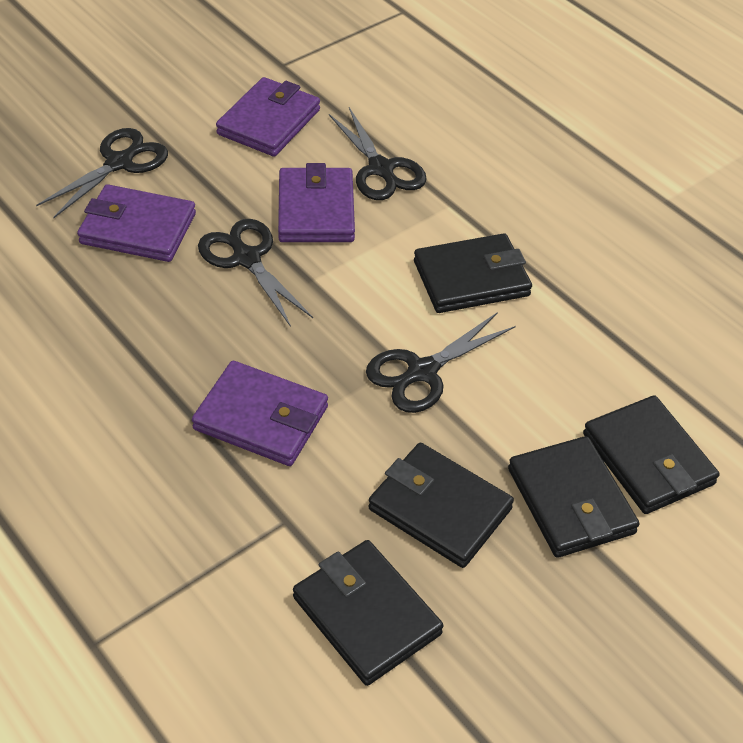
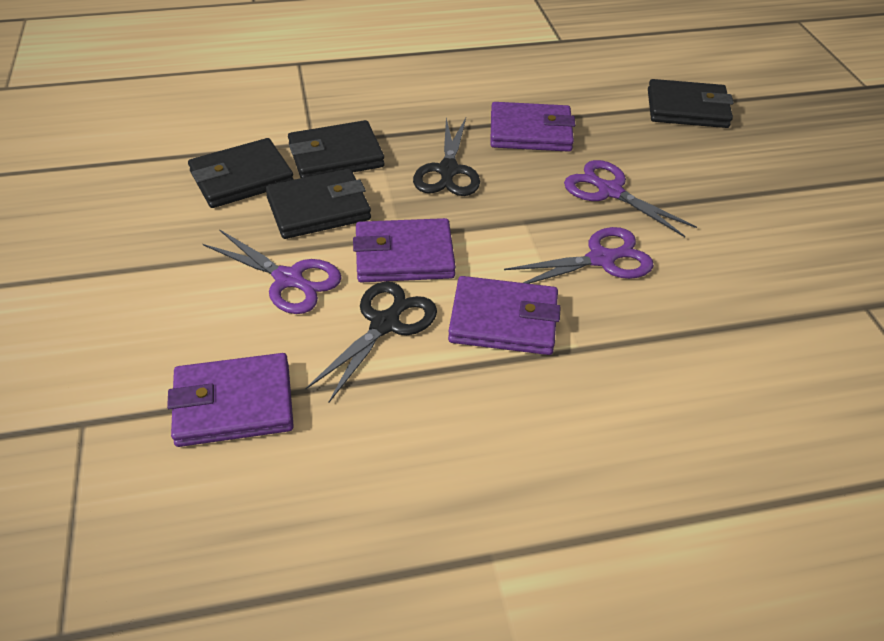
black scissors: [36,128,168,218] [198,219,313,327] [329,107,427,200] [366,312,516,413] = 4 -> [305,281,437,403] [413,118,480,196] = 2
black wallet: [293,540,443,686] [368,443,514,568] [414,233,532,313] [508,436,639,558] [583,395,719,514] = 5 -> [188,138,294,208] [265,168,371,239] [288,120,385,178] [648,79,734,128] = 4
purple scissors: none = 0 -> [203,229,342,314] [504,227,654,284] [564,160,697,237] = 3

